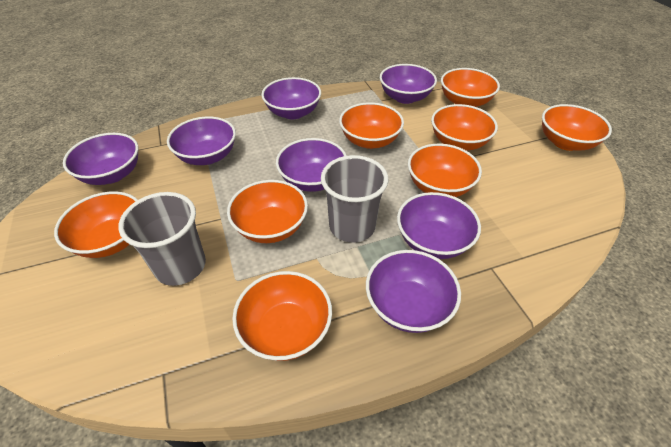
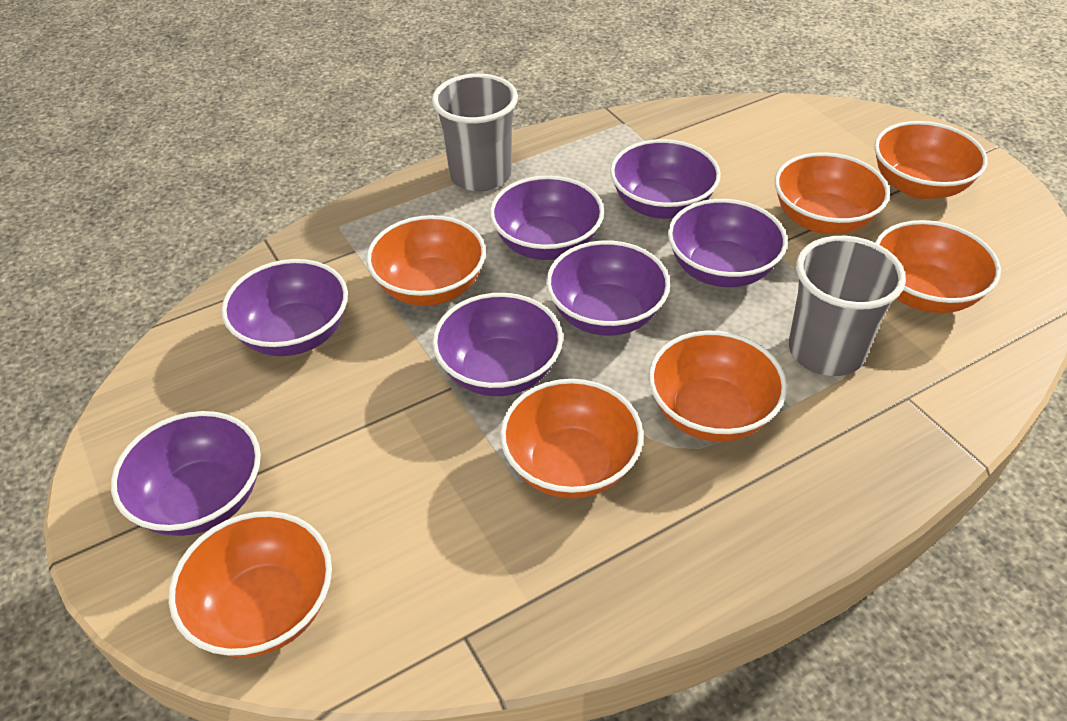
orange bowl: [54,191,138,258] [227,180,308,243] [232,271,332,361] [339,102,404,149] [408,144,482,197] [431,104,498,151] [441,68,500,107] [542,104,612,151] = 8 -> [169,511,332,658] [366,215,486,306] [500,379,643,499] [649,330,787,442] [775,152,890,234] [874,121,987,199] [875,220,1001,313] = 7

